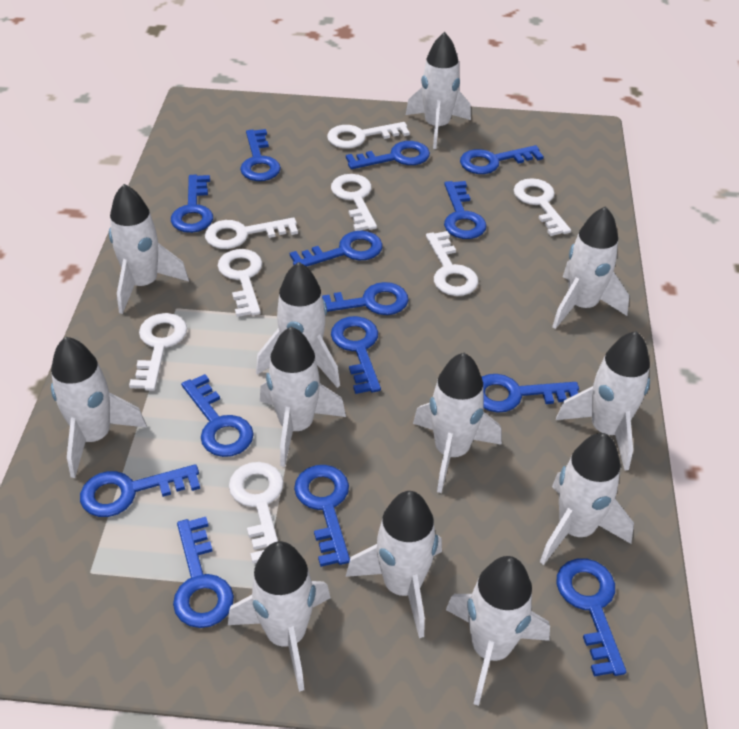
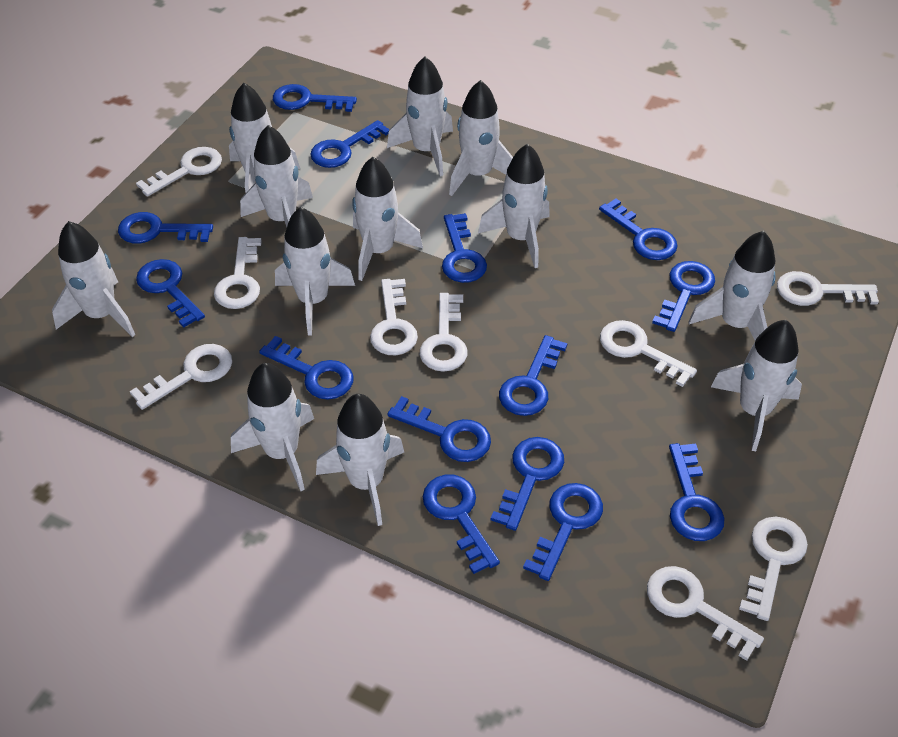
white key: [129,313,187,391] [205,218,298,249] [218,249,262,317] [229,462,284,563] [327,122,410,149] [331,174,377,231] [426,231,478,296] [514,178,571,236] = 8 -> [130,344,232,410] [136,147,222,197] [214,237,262,309] [370,279,418,355] [420,293,467,372] [600,320,697,387] [647,566,764,661] [739,517,808,621] [777,271,879,306] = 9

